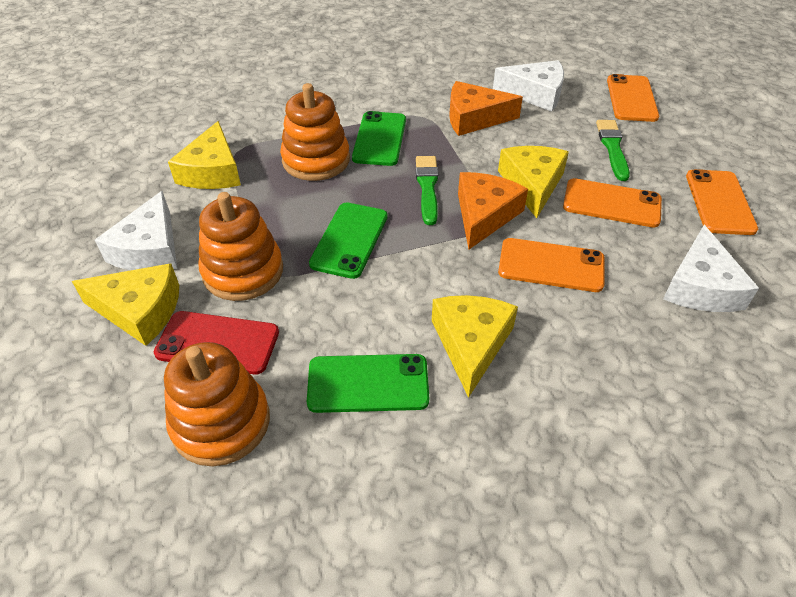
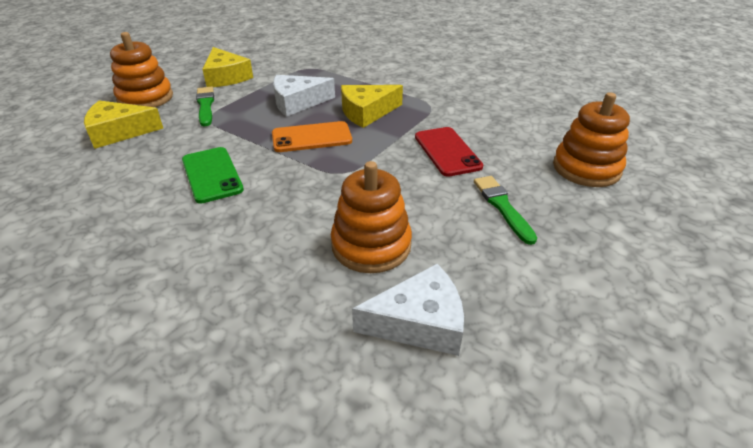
green phone: [307,354,429,413] [309,202,388,279] [352,111,406,166] = 3 -> [182,147,244,203] = 1
orange cheese: [449,81,523,136] [458,172,528,249] = 2 -> none = 0
orange phone: [498,238,605,292] [563,178,662,228] [607,74,659,122] [686,169,758,235] = 4 -> [272,121,352,152] = 1
white cheese: [95,191,177,270] [493,60,564,112] [663,225,759,312] = 3 -> [273,75,335,117] [352,264,464,356] = 2
yellow cheese: [72,263,179,346] [168,121,241,189] [432,295,518,398] [498,146,569,218] = 4 -> [84,101,163,149] [202,47,253,87] [341,85,403,128] = 3

